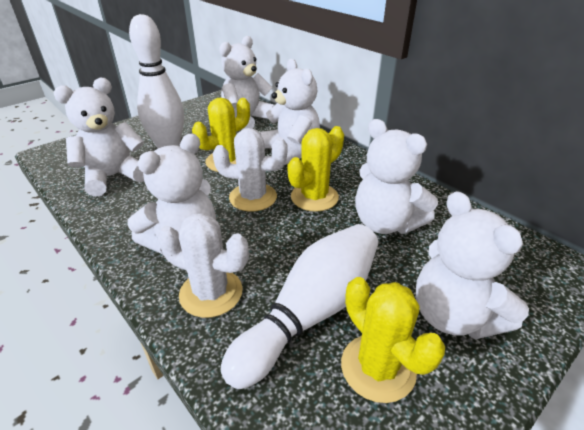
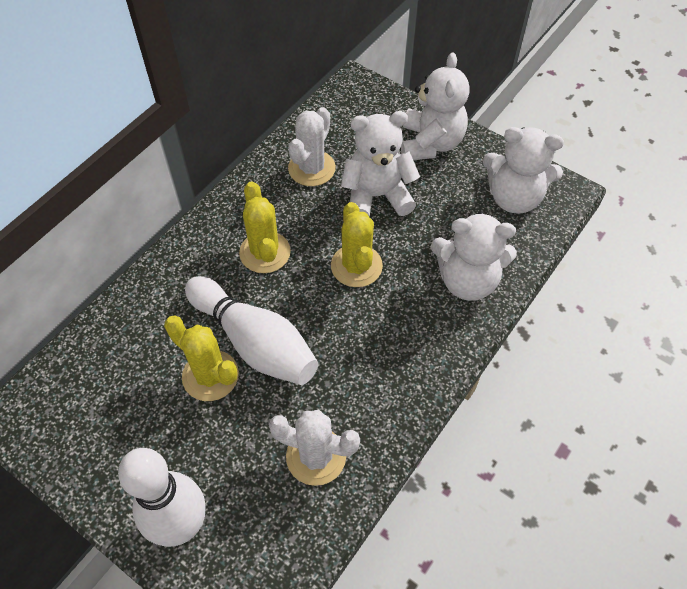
white teddy bear: [54,78,144,197] [127,134,216,254] [219,36,274,130] [260,59,320,165] [355,119,438,234] [416,191,529,339] = 6 -> [341,111,420,216] [401,53,470,160] [431,212,517,301] [483,127,564,214] = 4

